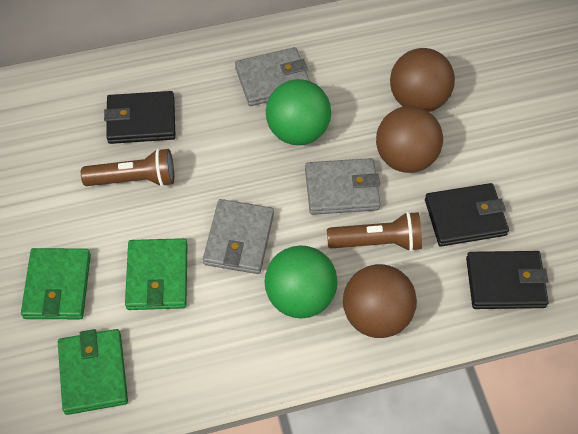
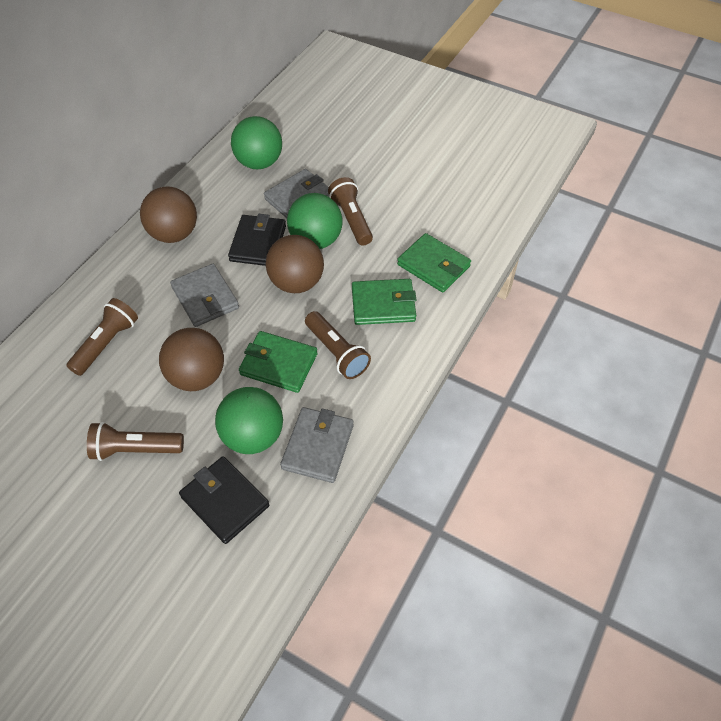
black wallet: [104,91,176,144] [425,183,509,246] [466,251,549,309] = 3 -> [179,456,269,544] [228,214,286,266] = 2
brown flashlight: [81,148,174,187] [327,212,422,252] = 2 -> [66,298,138,376] [87,422,184,461] [305,311,371,379] [328,177,373,246] = 4
green ball: [264,245,337,318] [266,79,331,145] = 2 -> [215,387,283,454] [231,116,282,169] [287,193,343,249] = 3

